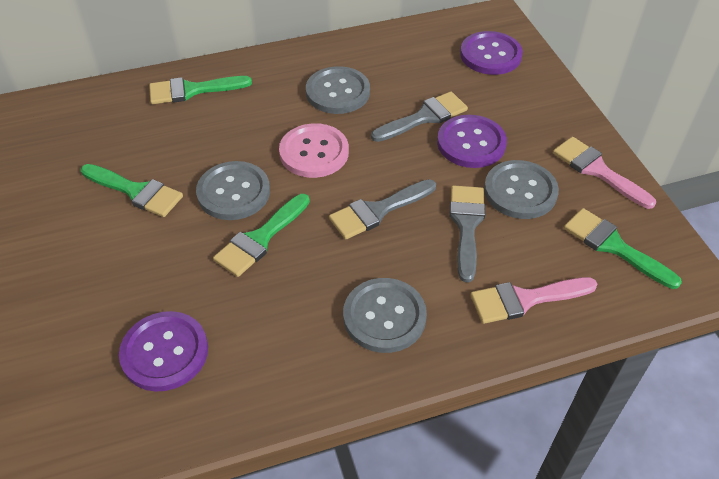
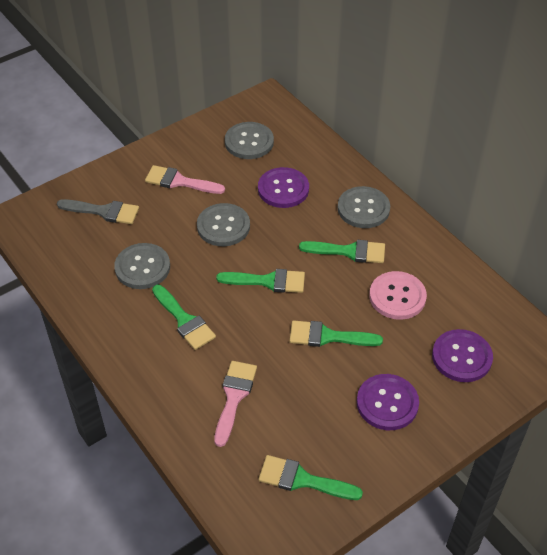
green brush: [81,164,183,217] [149,76,252,104] [213,194,310,277] [564,208,682,289] = 4 -> [152,285,216,350] [216,269,305,293] [258,455,363,500] [289,320,383,347] [299,240,385,263] = 5
grey brush: [329,179,436,239] [371,91,468,142] [450,185,485,282] = 3 -> [57,199,139,224] = 1

